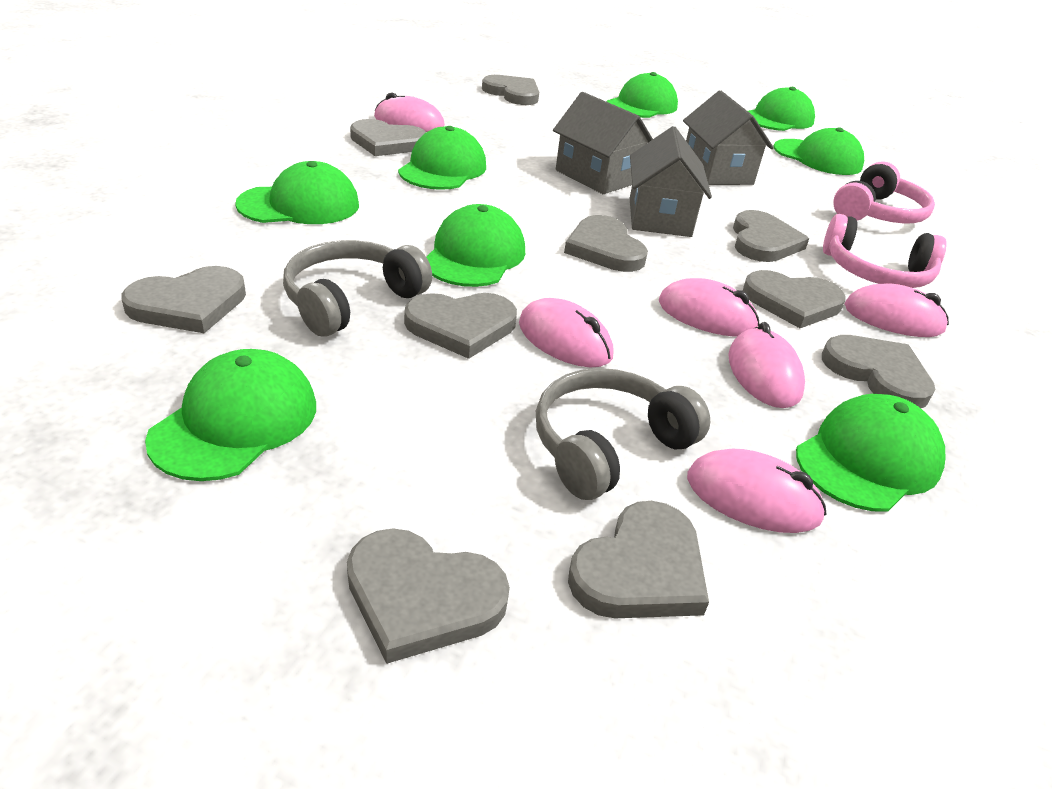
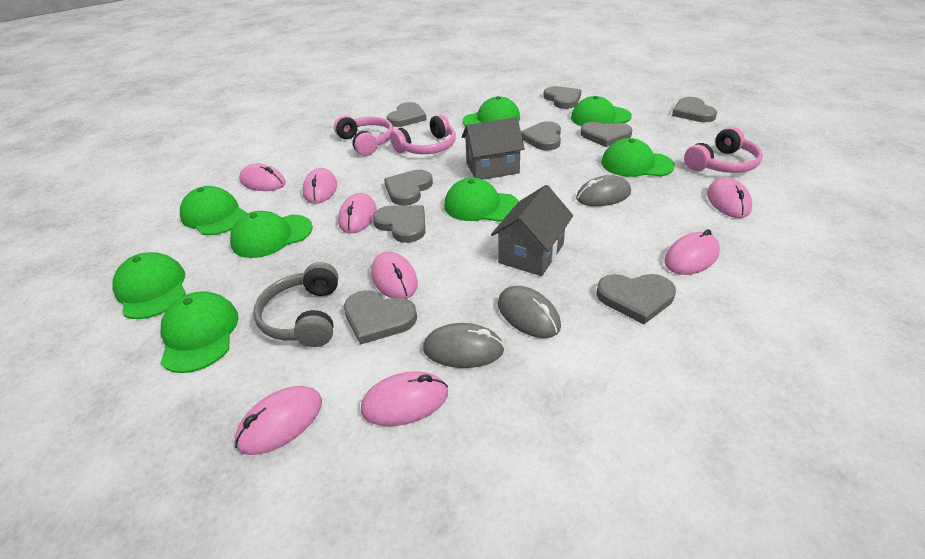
grey headphones: [283,240,432,337] [536,368,710,500] = 2 -> [253,262,338,347] = 1
grey heart: [122,266,246,333] [347,528,510,664] [350,119,426,156] [404,293,517,359] [482,75,539,105] [564,215,648,272] [568,501,709,618] [733,210,809,262] [743,270,846,328] [822,335,936,408] = 10 -> [344,290,417,345] [373,205,425,243] [384,170,433,205] [387,102,427,127] [521,121,561,150] [543,86,582,109] [580,122,633,147] [597,274,676,324] [672,97,717,122] = 9
grey house: [553,92,653,194] [630,126,712,237] [683,90,774,185] = 3 -> [462,117,525,180] [491,185,573,276] = 2
grey mouse: none = 0 -> [423,323,505,368] [498,286,561,338] [576,175,631,206] = 3
pink headphones: [823,214,947,288] [833,161,935,224] = 2 -> [334,115,394,156] [390,114,456,154] [684,127,763,173] = 3
pink mouse: [374,92,445,132] [519,298,613,367] [659,278,760,337] [687,449,827,533] [728,322,805,408] [844,283,949,337] = 6 -> [235,386,322,455] [239,164,286,191] [302,168,337,204] [338,193,377,233] [361,371,448,426] [371,251,418,299] [664,229,720,275] [707,177,752,218] = 8

